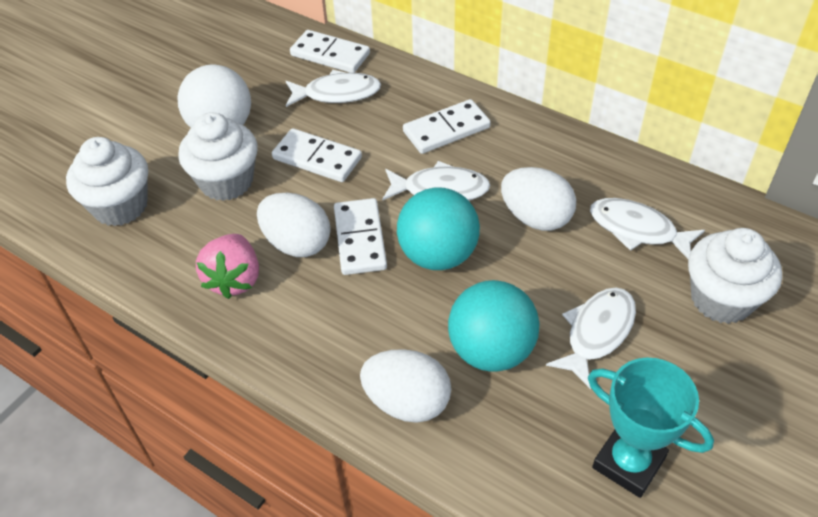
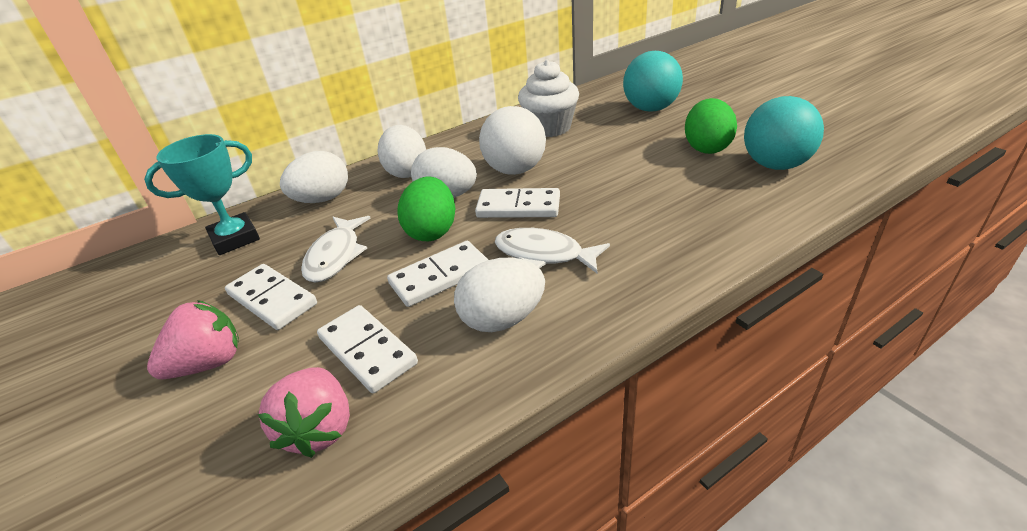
green egg: none = 0 -> [397,176,456,241] [685,98,737,154] = 2
pink strawberry: [196,234,259,299] = 1 -> [147,300,239,379] [258,367,350,458] = 2
white cupcake: [66,137,148,226] [178,112,257,201] [688,228,782,324] = 3 -> [518,59,579,137] = 1
white egg: [257,193,331,257] [360,349,451,423] [501,167,576,231] = 3 -> [280,151,348,203] [378,125,426,178] [411,147,477,198] [454,258,545,332] = 4
white fish: [286,70,381,107] [382,161,491,201] [546,288,636,389] [590,198,705,259] = 4 -> [301,216,371,283] [495,228,610,273] = 2

